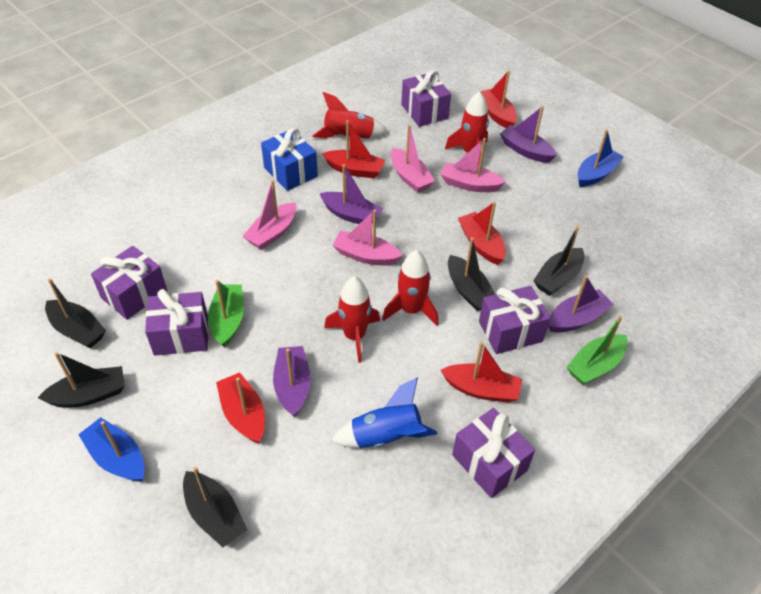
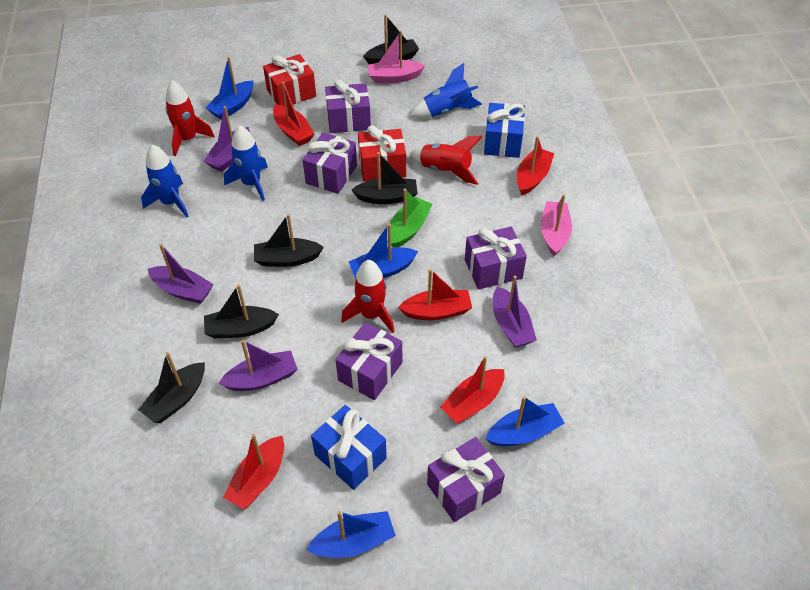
blue boat: [78,417,145,482] [577,130,624,187] = 2 -> [205,57,254,120] [306,511,396,558] [349,224,418,278] [486,396,565,446] = 4
blue gift: [261,128,318,191] = 1 -> [311,405,387,490] [484,103,525,158] = 2
blue rocket: [331,378,437,448] = 1 -> [141,145,188,217] [224,125,268,201] [410,63,482,118] = 3
green boat: [208,280,244,348] [566,315,628,385] = 2 -> [390,189,433,247] = 1
pink boat: [242,180,297,250] [332,210,403,265] [391,125,435,193] [441,138,505,192] = 4 -> [368,31,425,83] [541,194,572,256] = 2
red gift: none = 0 -> [263,54,316,106] [358,125,406,182] = 2
red rocket: [313,92,388,138] [324,277,380,363] [382,250,438,326] [445,91,489,166] = 4 -> [166,81,214,156] [341,260,394,333] [410,136,482,185] = 3

